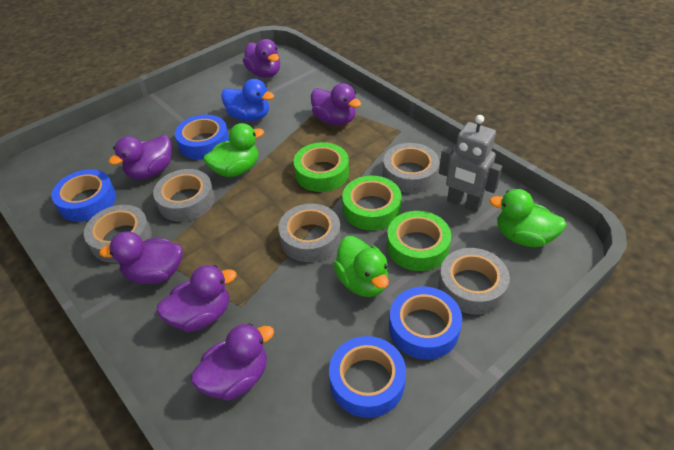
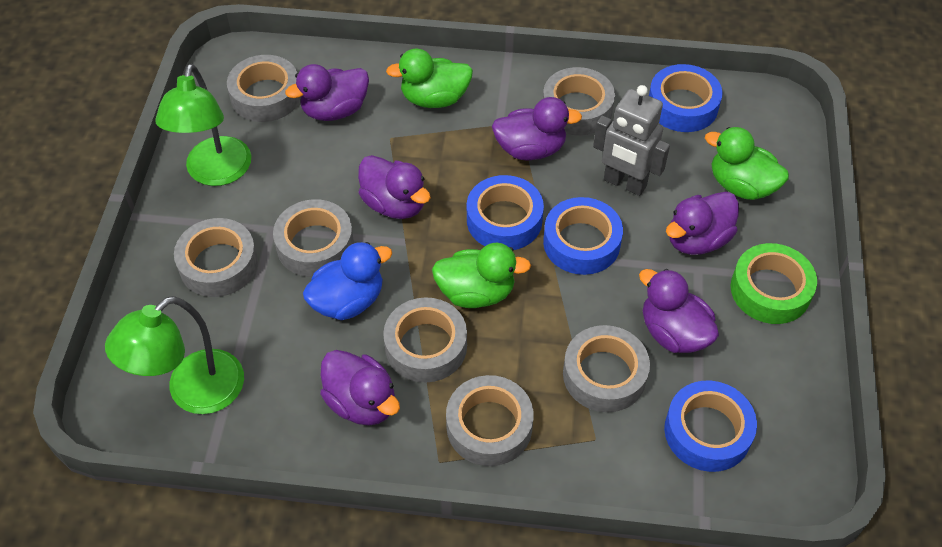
green lamp: none = 0 -> [105,296,244,414] [155,64,251,186] = 2
green tape: [294,142,349,192] [342,176,402,230] [387,211,451,271] = 3 -> [731,243,817,324] = 1
grey tape: [84,205,152,263] [153,169,215,222] [278,203,341,262] [383,143,439,193] [438,248,510,314] = 5 -> [174,218,258,297] [227,55,301,122] [273,199,354,277] [383,297,467,382] [446,375,534,466] [543,67,615,135] [563,325,650,412] = 7

